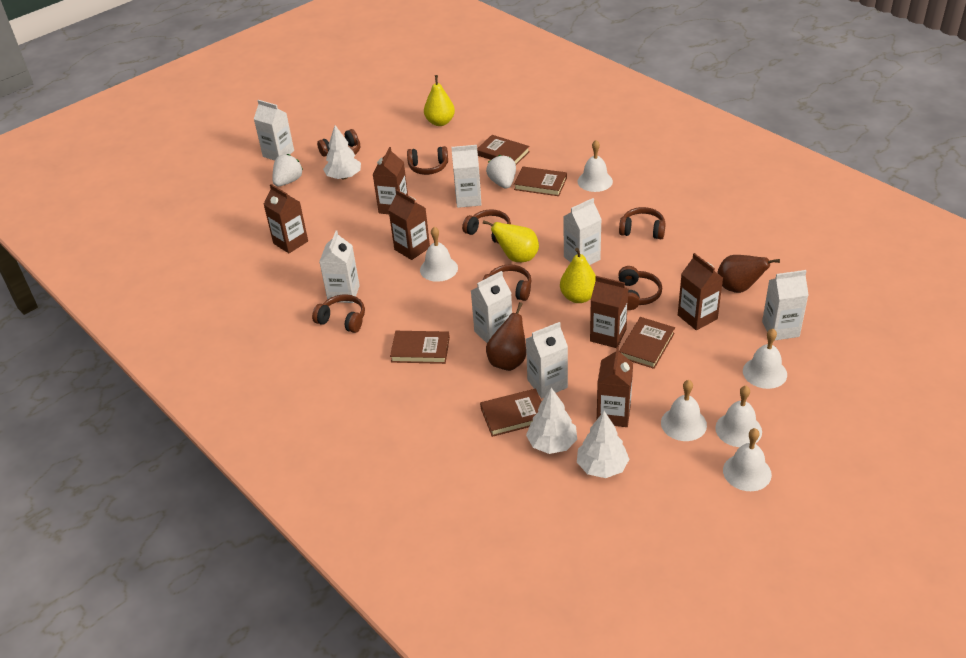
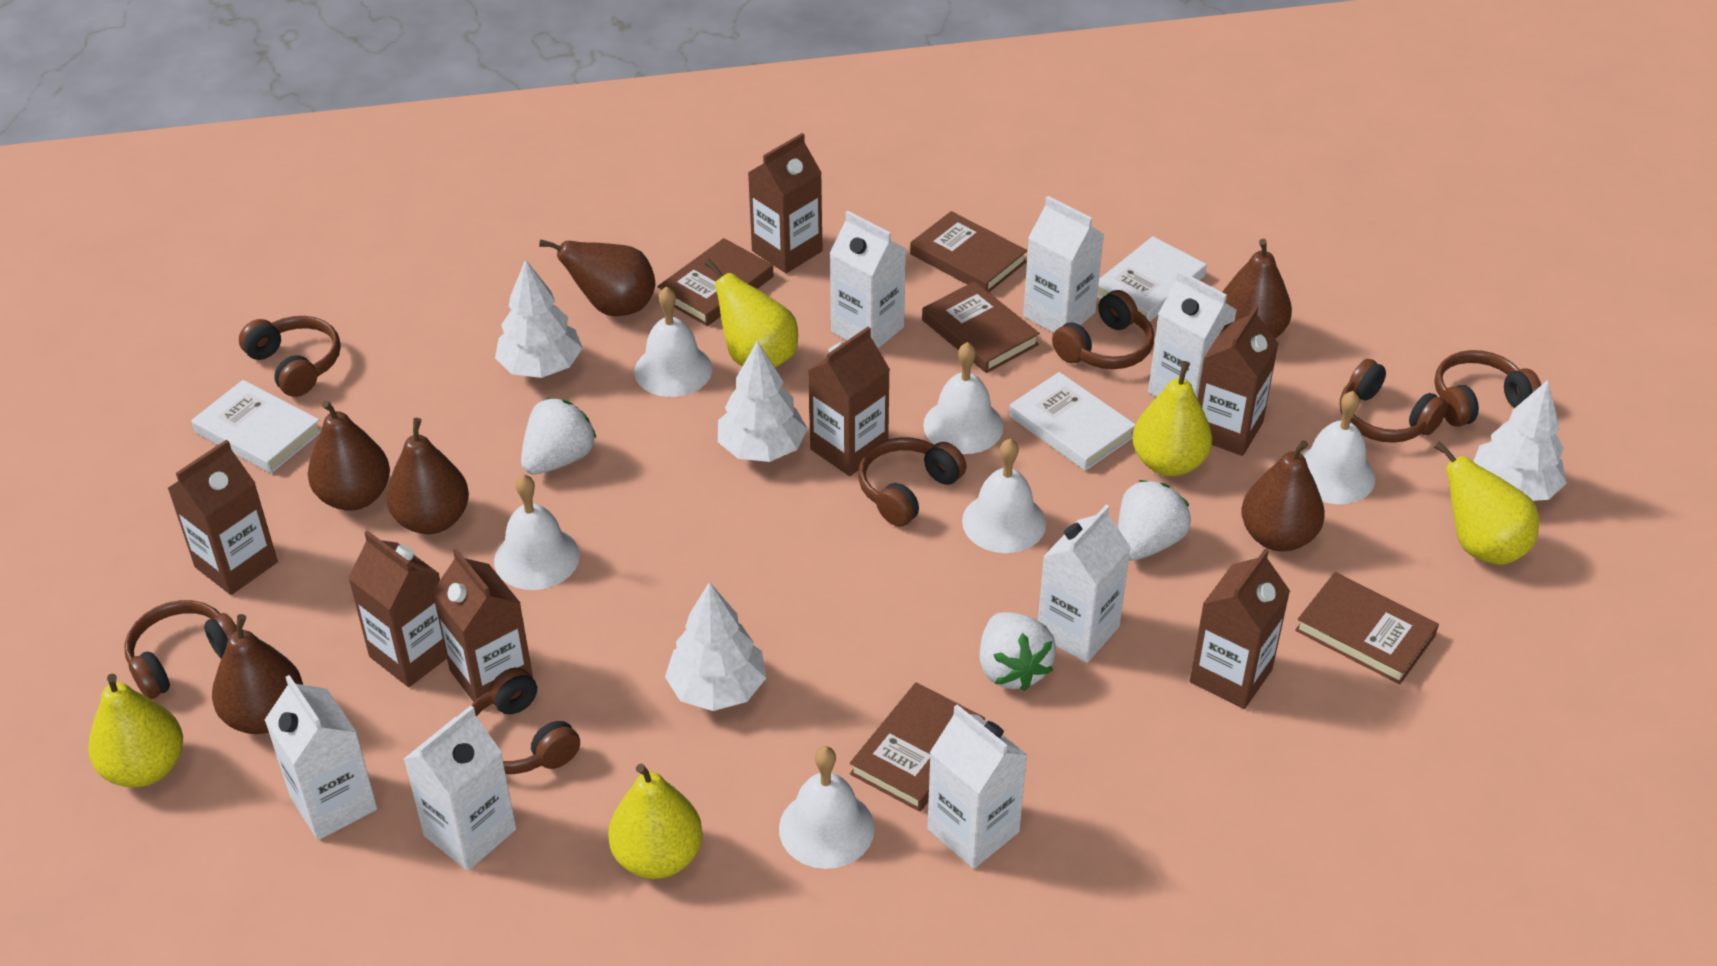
brown carton: [263,184,308,253] [373,147,408,214] [389,189,430,260] [590,276,628,348] [597,347,633,427] [678,253,723,330] = 6 -> [168,439,278,595] [348,531,447,687] [432,549,533,702] [748,133,822,273] [808,327,890,476] [1190,548,1290,709] [1197,305,1279,456] = 7
brown pear: [486,302,526,371] [718,255,780,293] = 2 -> [212,614,303,734] [308,400,390,511] [386,418,469,534] [539,239,655,316] [1223,239,1292,338] [1241,440,1325,552] = 6
white book: none = 0 -> [191,380,321,473] [1009,372,1136,471] [1097,236,1207,322] = 3
white strawberry: [272,154,303,186] [486,155,516,189] = 2 -> [521,398,597,475] [979,612,1056,691] [1118,480,1191,561] = 3
white tree: [323,125,361,179] [526,388,577,454] [577,411,629,478] = 3 -> [495,259,583,378] [665,582,766,711] [718,341,807,462] [1473,380,1567,501] = 4
yellow pear: [424,75,455,126] [483,220,539,262] [560,248,596,303] = 3 -> [88,674,183,788] [608,764,703,879] [705,259,798,368] [1133,361,1212,476] [1434,441,1539,565] = 5

